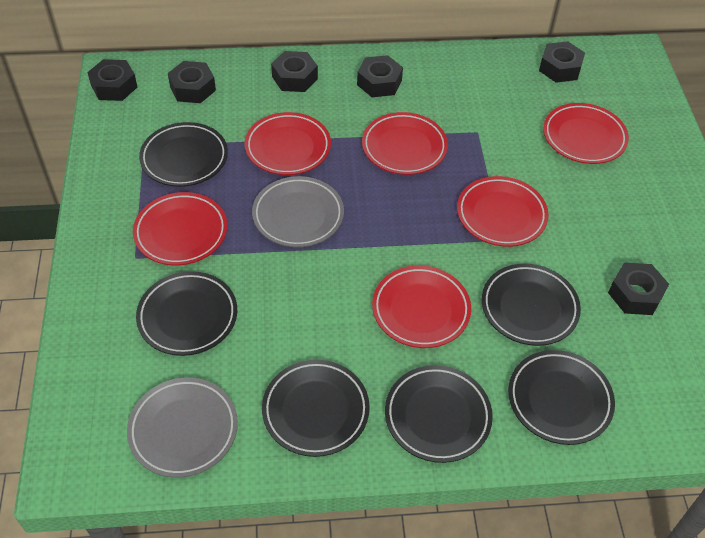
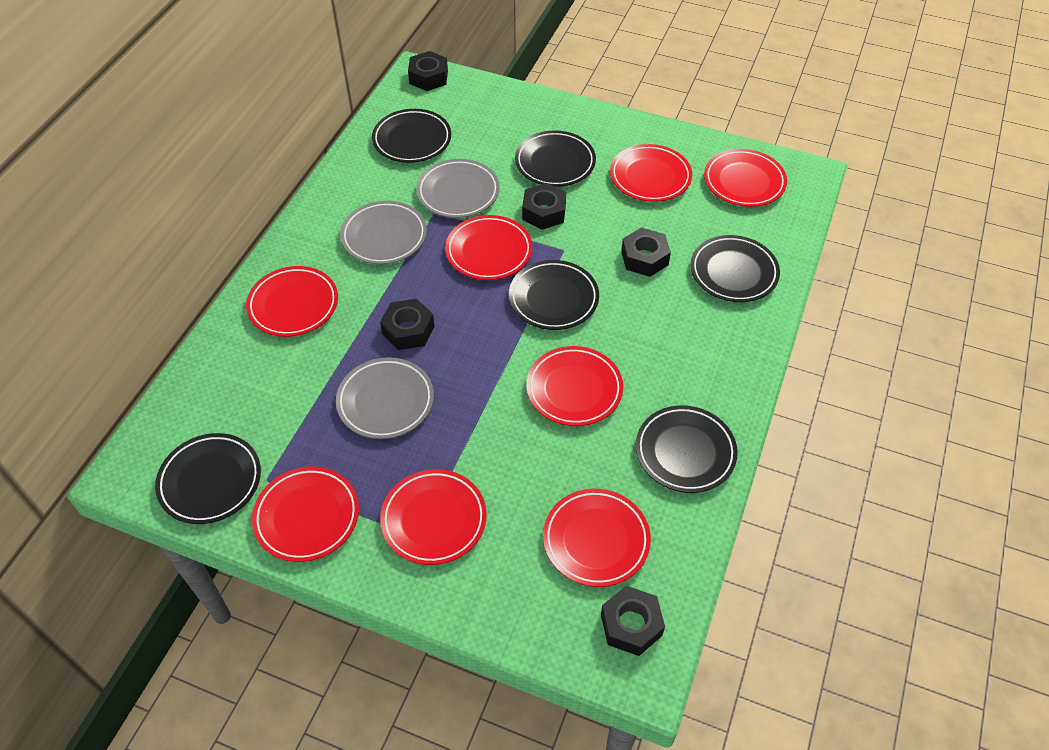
black nut: [87,59,137,101] [168,61,216,103] [271,51,318,92] [357,55,403,97] [539,41,585,83] [608,262,669,315] = 6 -> [380,299,434,350] [408,51,448,91] [522,183,566,230] [601,586,665,656] [621,227,671,277] = 5
grey plate: [127,378,238,478] [252,176,344,247] = 2 -> [336,357,434,439] [340,201,427,264] [416,159,500,218] = 3
red plate: [133,192,227,265] [245,112,331,175] [362,112,448,175] [372,265,471,348] [457,176,549,247] [543,103,629,164] = 6 -> [246,266,338,337] [252,467,359,562] [380,469,487,565] [445,215,532,280] [526,346,623,426] [543,489,651,587] [610,144,692,202] [704,149,787,207] = 8

